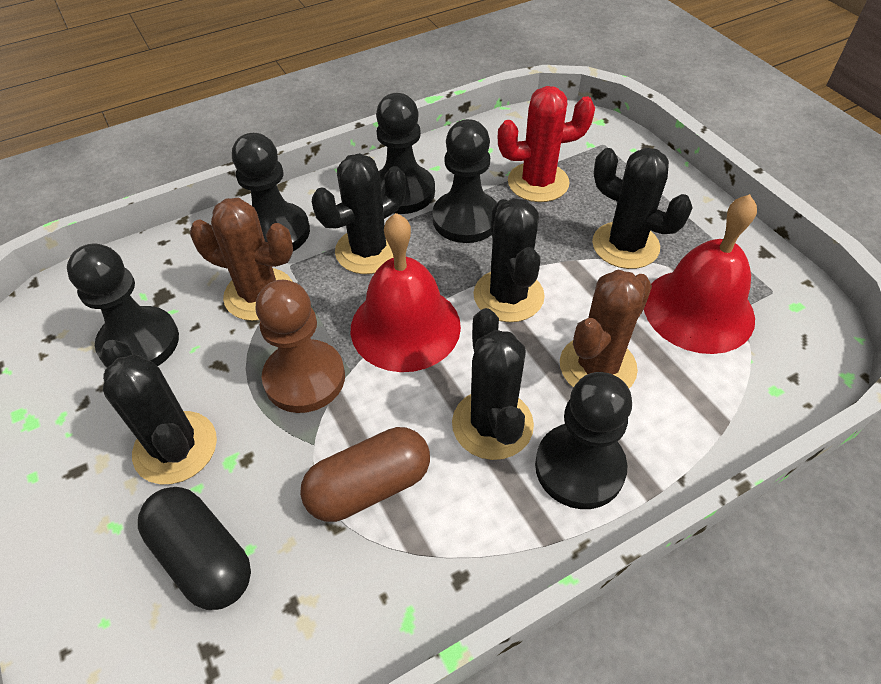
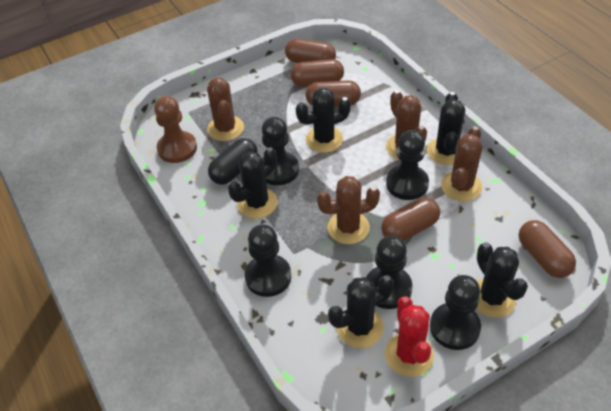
brown cactus: [190,198,293,321] [560,270,652,388] = 2 -> [207,78,244,141] [317,176,380,244] [386,90,427,160] [441,126,482,202] = 4
brown capsule: [300,427,430,522] = 1 -> [285,39,336,63] [291,59,344,87] [305,80,361,107] [381,198,440,241] [519,220,576,278] = 5
red bell: [351,213,461,372] [644,194,757,354] = 2 -> none = 0

